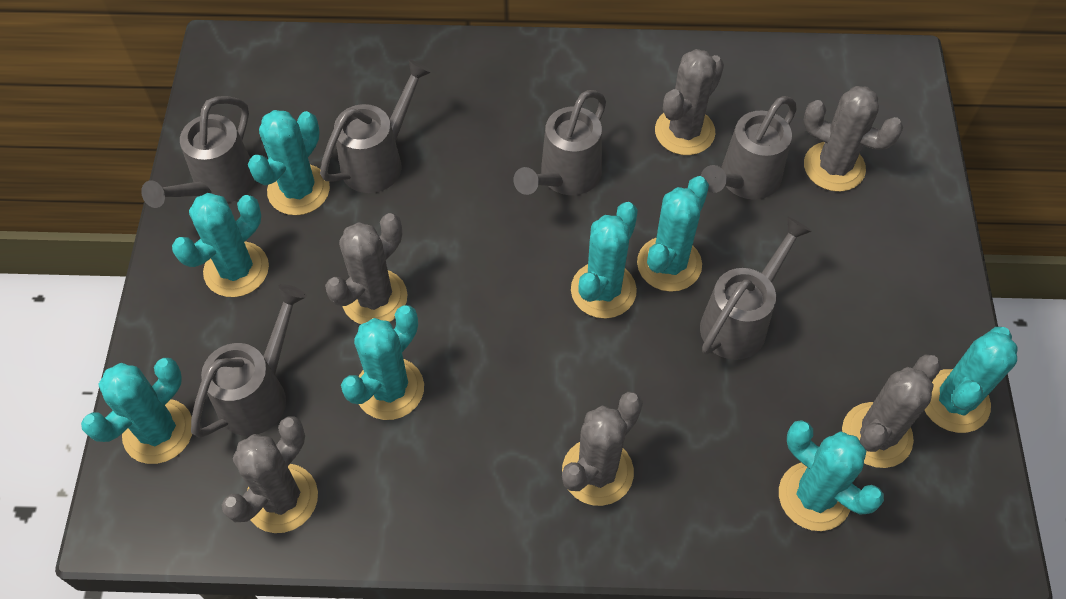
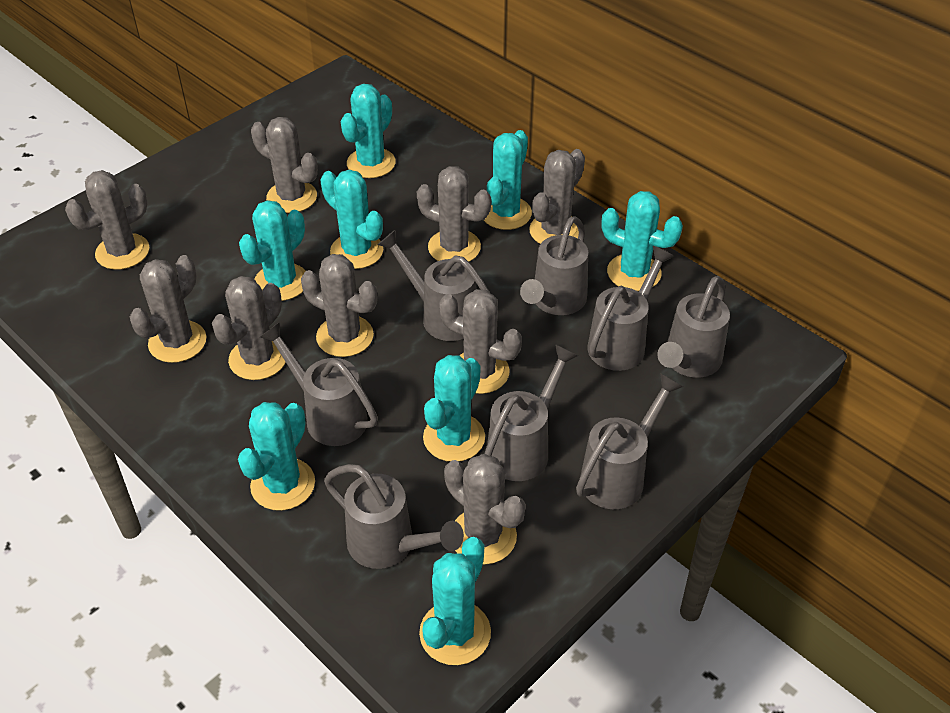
grey cactus: [222,417,318,533] [325,213,408,324] [562,392,643,506] [655,49,724,155] [804,86,903,192] [842,355,941,468] = 6 -> [65,170,149,270] [130,255,206,363] [212,276,285,380] [251,117,318,213] [301,254,377,357] [417,166,491,262] [439,289,522,394] [444,454,525,565] [529,149,585,244] = 9
grey watering can: [141,96,255,208] [191,284,307,438] [320,59,432,193] [513,90,606,195] [700,216,812,360] [701,96,797,200] = 6 -> [260,322,378,446] [324,464,464,569] [378,230,490,341] [484,344,578,481] [520,216,588,315] [576,373,683,509] [588,246,674,371] [657,276,730,378] = 8

